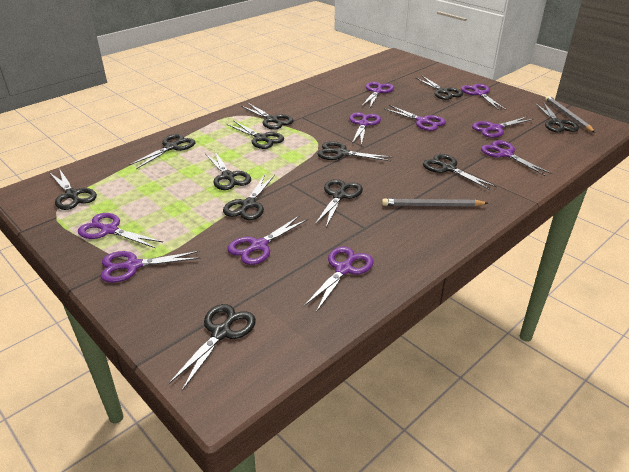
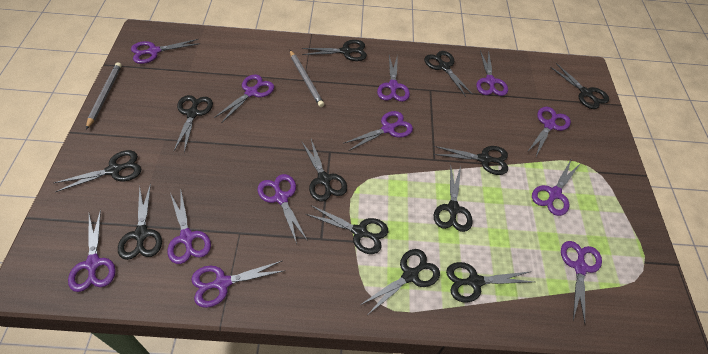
purple scissors: [78,213,163,248] [101,251,200,283] [227,216,308,265] [304,246,374,312] [349,112,381,146] [362,82,394,107] [384,105,446,131] [461,84,506,110] [472,117,534,138] [481,140,552,176] = 10 -> [68,209,116,292] [131,39,200,64] [168,191,211,264] [191,261,283,308] [214,74,274,123] [257,174,308,244] [343,111,413,151] [377,55,410,102] [476,50,508,96] [528,107,571,156] [532,158,581,216] [561,241,602,323] = 12

